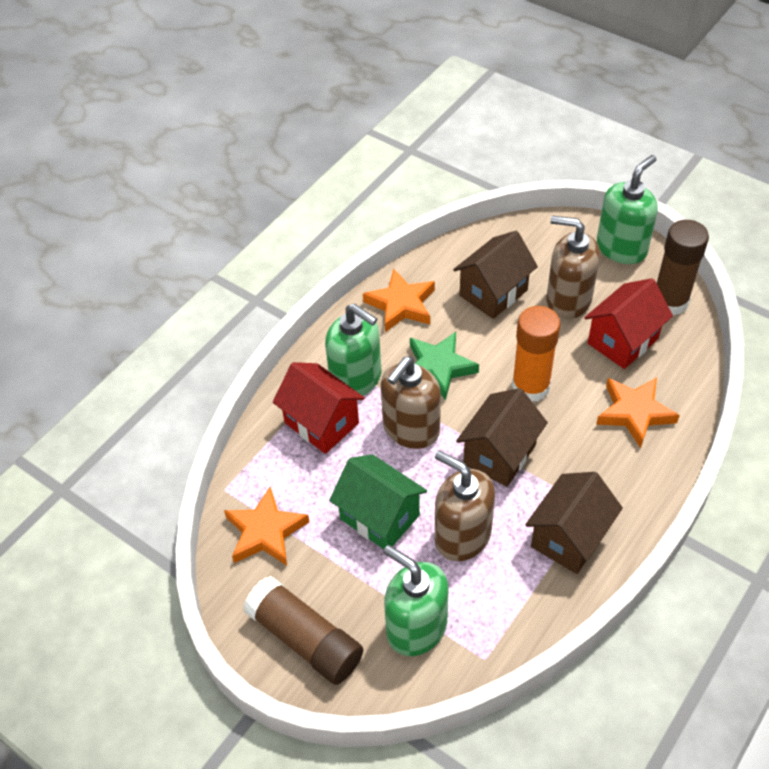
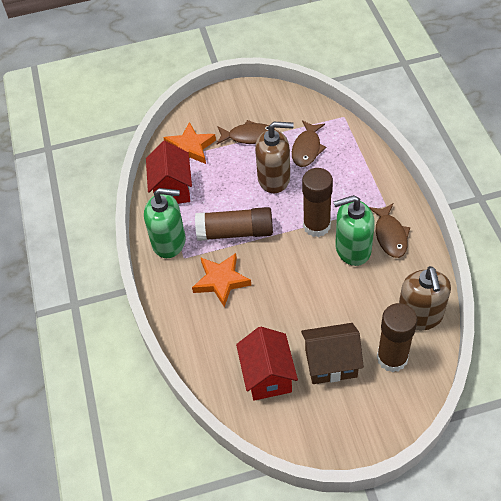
brown fish: none = 0 -> [217,120,276,144] [292,120,326,167] [369,203,410,258] = 3
brown glue stick: [243,576,363,685] [657,220,709,316] = 2 -> [195,207,273,241] [302,168,333,237] [377,303,417,372] = 3
brown house: [453,231,538,319] [456,388,548,487] [525,472,623,574] = 3 -> [301,323,364,384] = 1
brown soap dispenser: [380,357,441,449] [435,451,495,561] [547,215,600,319] = 3 -> [255,122,294,193] [399,266,451,331] = 2
green house: [329,454,427,549] = 1 -> none = 0
green soap dispenser: [325,303,381,396] [384,545,448,656] [597,155,658,264] = 3 -> [144,188,186,258] [333,195,375,266] = 2
green star: [410,332,479,400] = 1 -> none = 0
orange glue stick: [512,306,561,402] = 1 -> none = 0
orange star: [224,487,310,566] [363,269,435,332] [596,377,680,448] = 3 -> [163,122,216,164] [192,253,251,307] = 2

